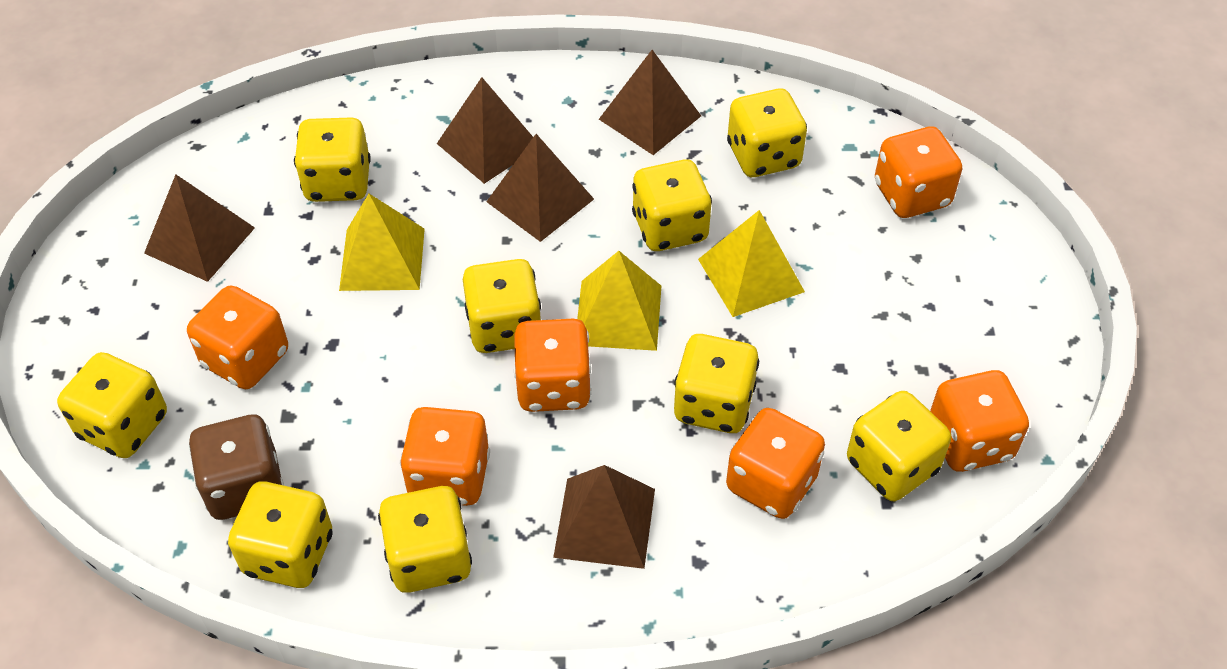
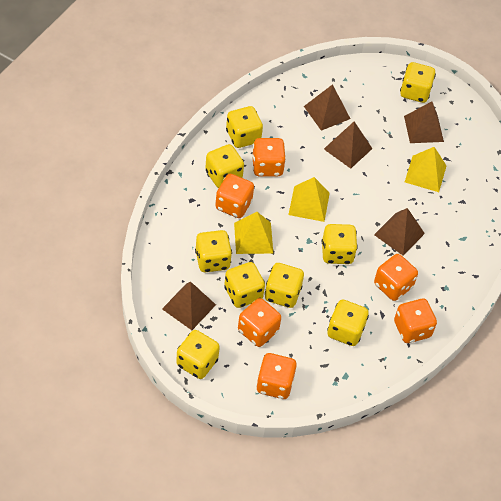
brown dice: [188,415,284,520] = 1 -> none = 0

